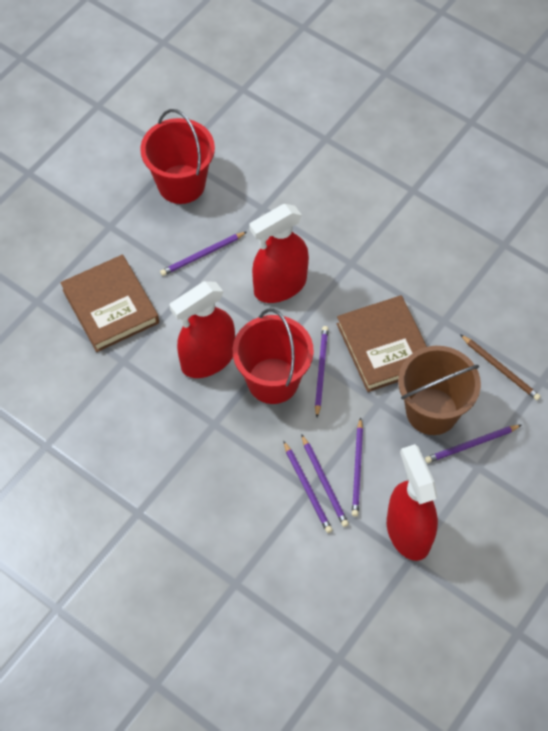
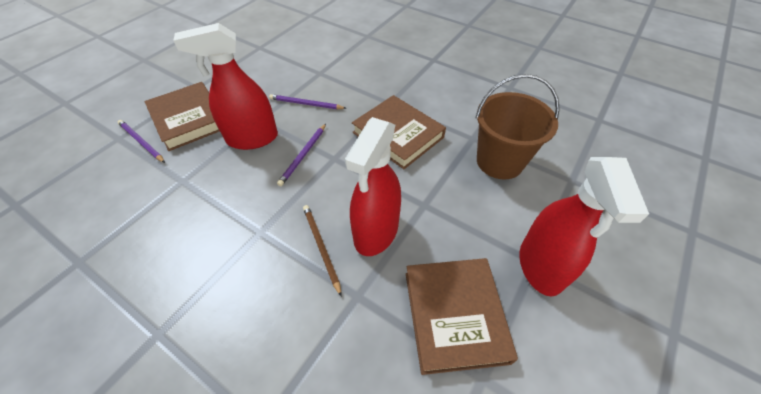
brown book: [60,255,159,352] [337,295,427,392] = 2 -> [145,82,220,151] [352,95,446,169] [406,258,518,375] = 3
purple pencil: [160,232,246,276] [284,441,332,533] [301,434,349,527] [315,326,328,417] [352,417,363,517] [425,425,521,463] = 6 -> [118,120,165,163] [269,94,347,109] [277,124,326,186] = 3
red bucket: [140,109,215,204] [233,309,314,404] = 2 -> none = 0

